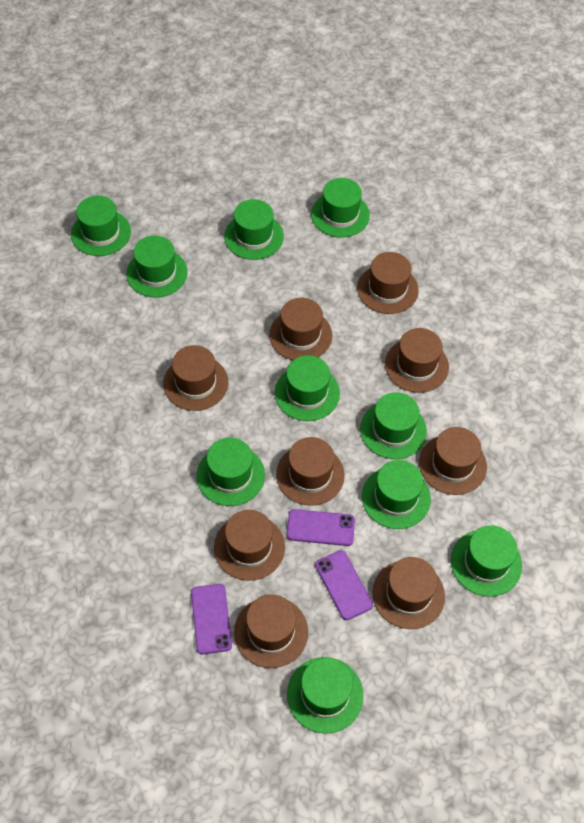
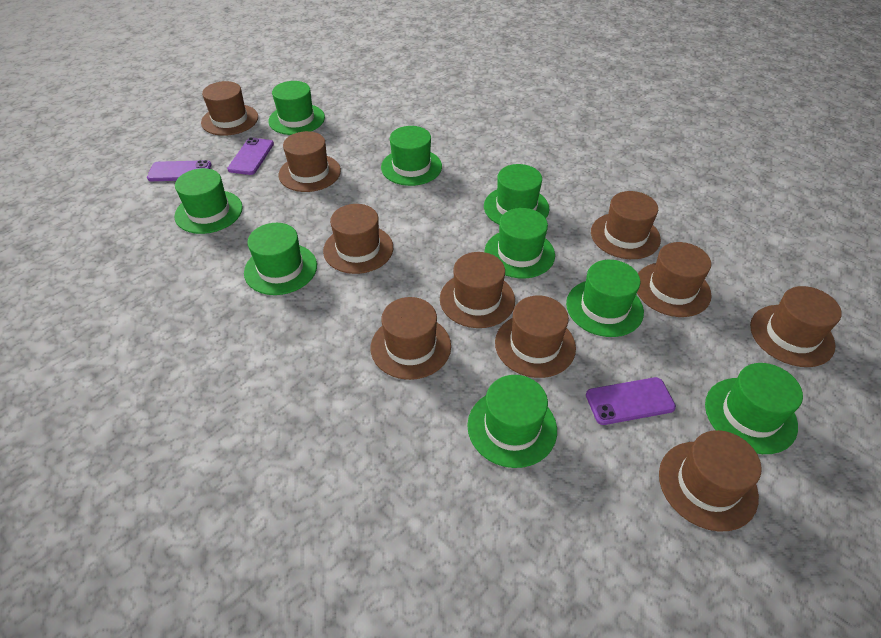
brown hat: [163,345,228,411] [214,510,285,581] [234,594,308,668] [269,298,332,360] [276,437,345,506] [357,252,419,314] [372,557,445,629] [385,328,449,393] [419,427,487,495] = 9 -> [201,81,258,136] [279,131,341,192] [323,204,393,274] [371,297,451,380] [440,252,515,328] [495,296,576,378] [591,191,661,259] [637,242,712,317] [659,430,762,531] [750,286,842,367] = 10
green hat: [71,196,131,256] [126,235,188,297] [197,437,265,506] [224,199,284,260] [275,355,340,421] [287,657,363,734] [311,178,370,238] [360,392,427,459] [362,460,431,529] [451,525,522,597] = 10 -> [174,168,243,234] [244,223,317,295] [268,81,325,135] [381,126,442,186] [467,375,557,468] [484,164,549,224] [484,208,555,278] [566,260,644,337] [705,363,803,454] = 9

